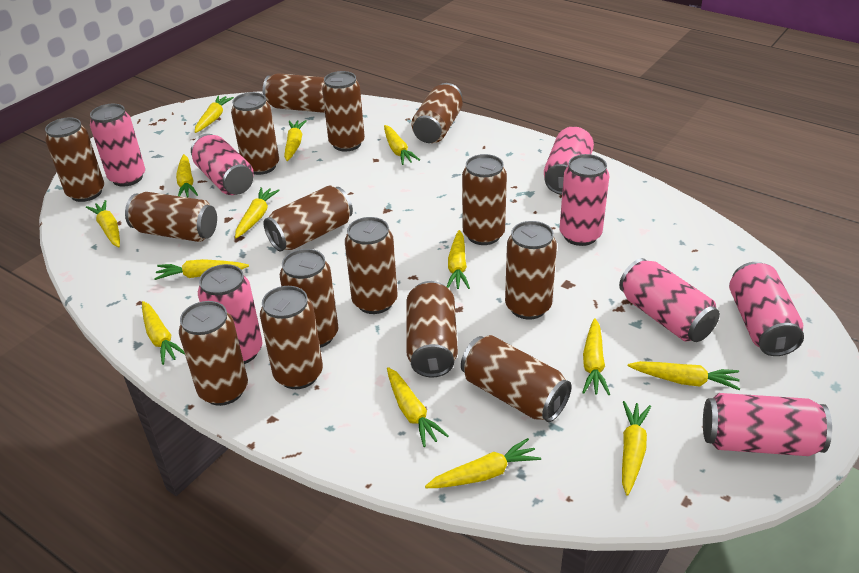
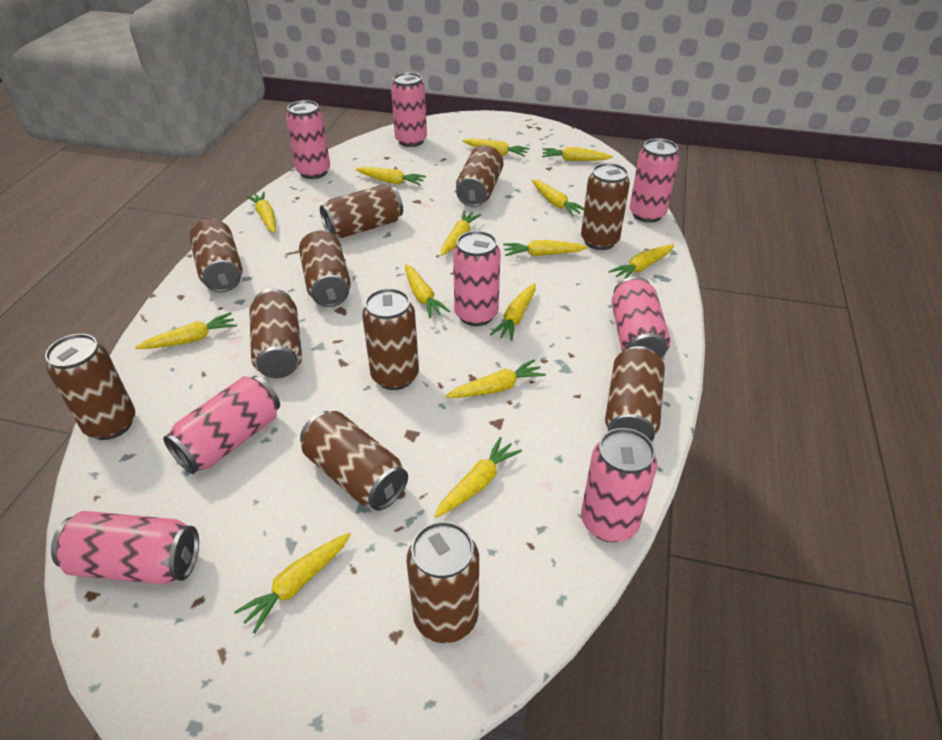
brown can: [45,117,104,202] [125,192,217,242] [179,301,248,406] [231,92,279,175] [260,286,323,389] [263,73,325,113] [264,185,353,252] [280,249,339,348] [322,71,365,151] [345,217,398,314] [406,281,458,377] [411,83,463,143] [461,335,572,422] [462,154,507,245] [505,221,557,320] = 15 -> [45,334,135,440] [189,219,242,292] [250,289,302,378] [299,230,351,307] [300,411,408,511] [320,184,403,238] [362,288,419,390] [406,521,479,643] [456,145,504,207] [581,163,630,250] [605,346,665,442] = 11

